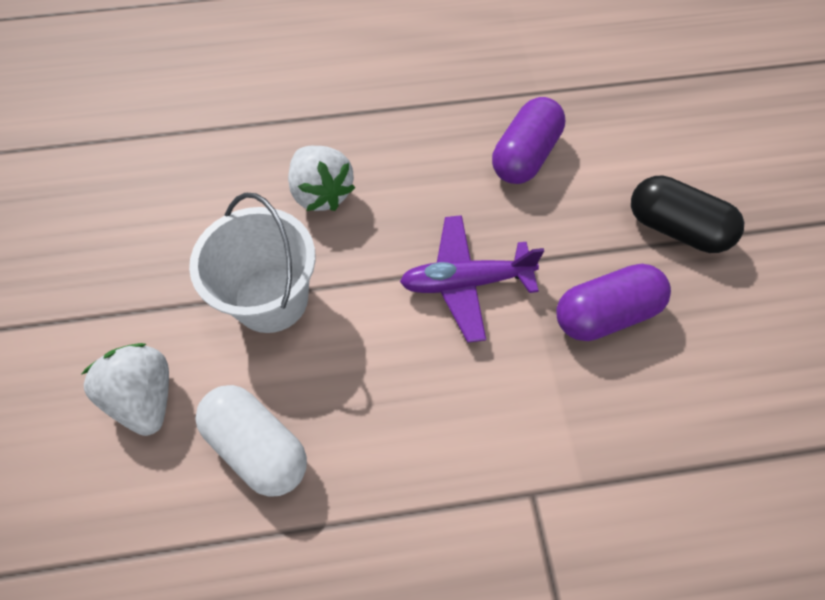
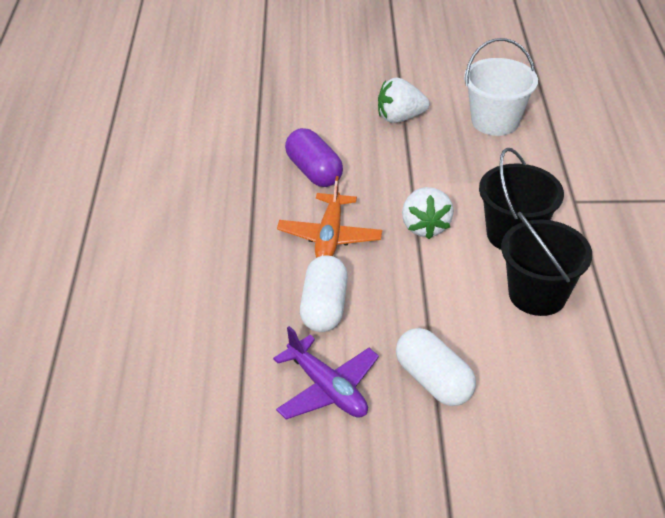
black bucket: none = 0 -> [479,148,564,250] [501,212,592,316] = 2
black capsule: [631,176,744,253] = 1 -> none = 0
orange plane: none = 0 -> [277,176,382,258] = 1
purple capsule: [492,97,565,184] [556,264,671,341] = 2 -> [285,128,343,187] = 1
white capsule: [195,385,307,497] = 1 -> [300,255,348,332] [396,328,476,406] = 2

